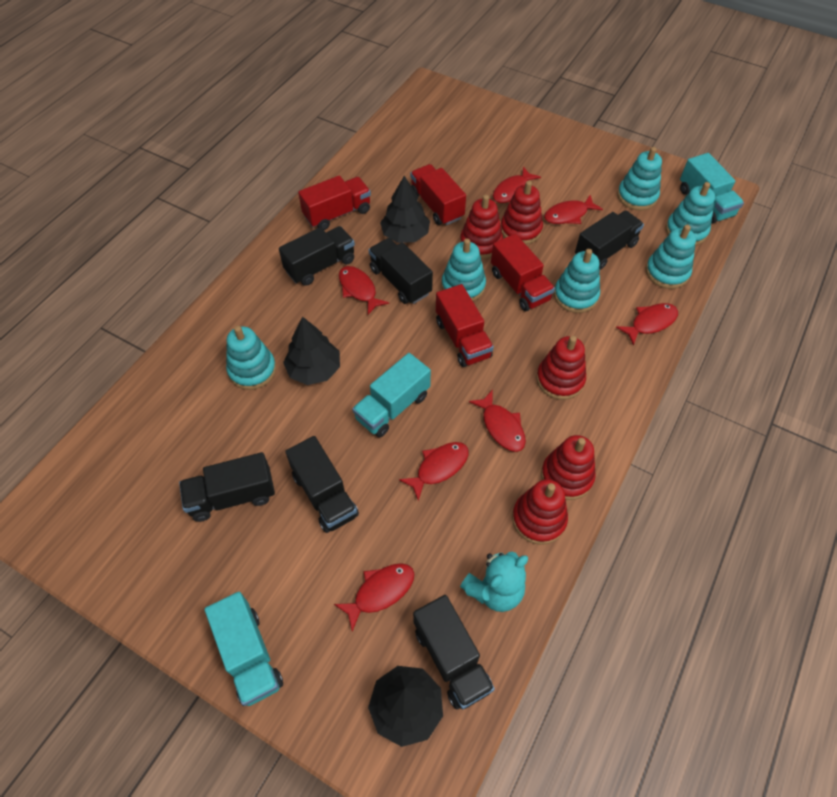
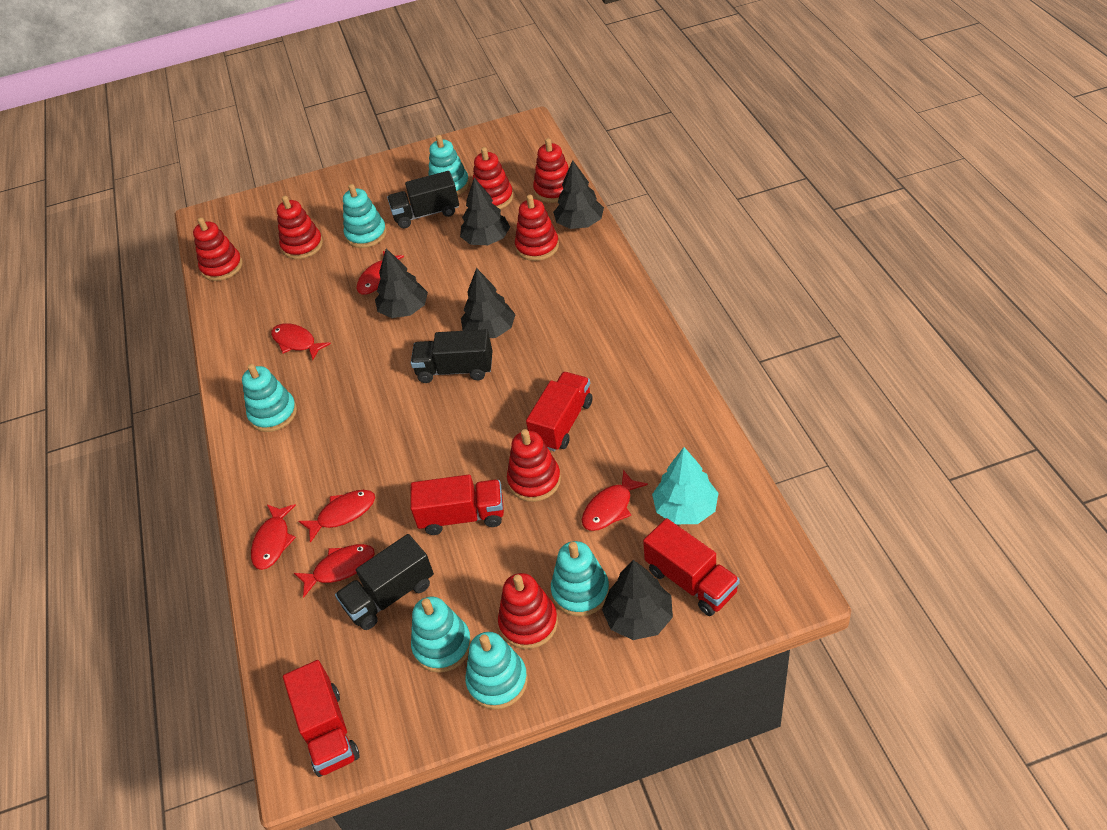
black tree: [283,316,340,385] [368,666,443,747] [380,176,430,243] = 3 -> [375,248,428,318] [460,178,510,245] [461,268,516,338] [553,160,604,229] [602,560,673,640] = 5
black truck: [179,452,275,522] [279,226,355,286] [285,436,359,533] [369,238,433,304] [413,595,495,709] [575,211,644,270] = 6 -> [335,534,434,630] [387,171,459,229] [411,329,493,383] = 3
red fish: [334,563,414,631] [339,266,389,315] [399,442,469,501] [469,390,526,452] [493,167,541,203] [544,195,603,224] [616,303,678,345] = 7 -> [251,504,296,570] [271,323,331,360] [294,544,375,598] [298,490,375,543] [357,251,404,295] [582,470,648,531] = 6
red stacking toy: [460,195,503,259] [501,181,543,244] [512,479,568,545] [536,336,586,400] [541,435,596,500] = 5 -> [193,217,243,281] [277,196,323,259] [473,147,513,209] [498,573,558,649] [507,429,561,502] [515,195,559,261] [533,138,569,203] = 7
turquoise teddy bear: [460,551,528,612] = 1 -> none = 0
turquoise tree: none = 0 -> [652,447,718,524] = 1
turquoise truck: [205,592,283,706] [352,353,431,437] [680,153,744,224] = 3 -> none = 0

